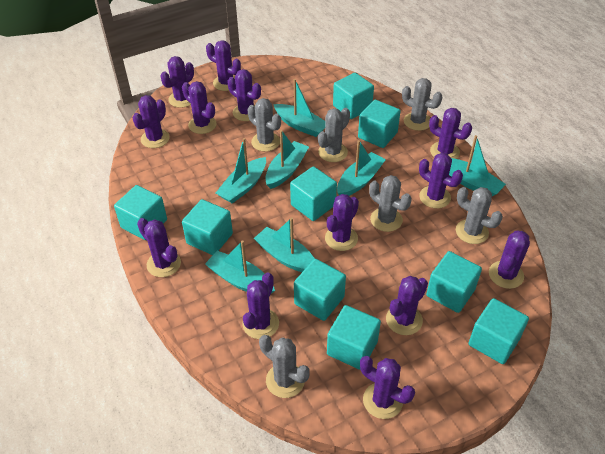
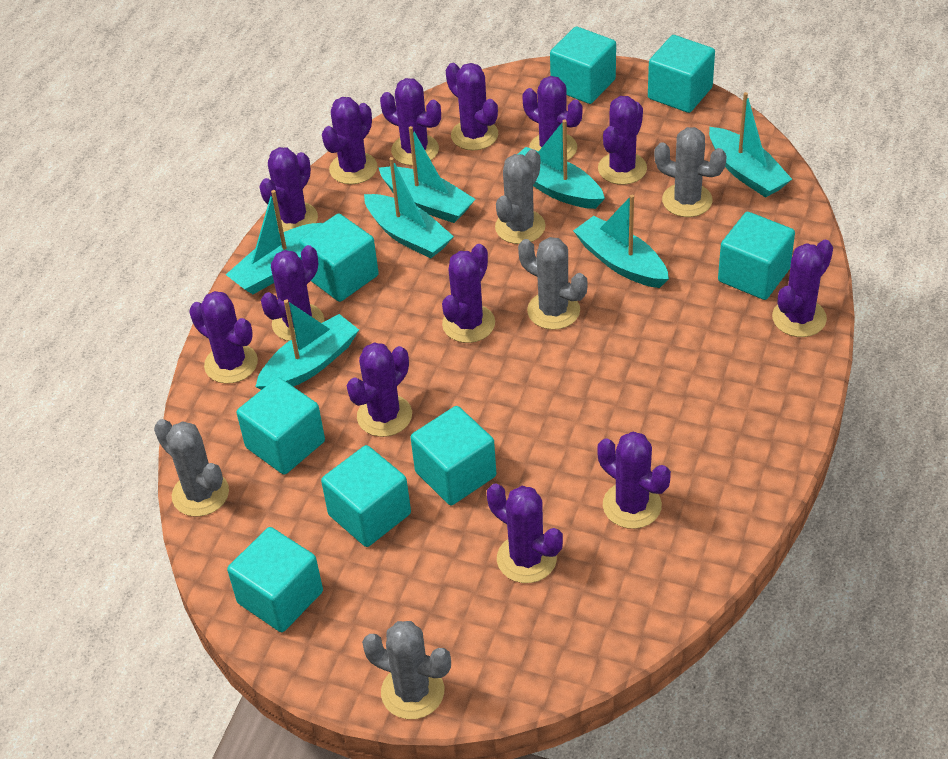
grey cactus: [248,98,281,152] [259,335,310,398] [318,108,350,162] [369,175,412,232] [402,78,442,131] [456,187,503,244] = 6 -> [154,419,229,517] [362,621,451,719] [495,149,546,244] [518,237,587,330] [654,127,727,217] = 5
turquoise cube: [114,185,167,240] [182,199,233,255] [290,166,337,221] [294,259,346,321] [327,305,381,370] [333,73,374,119] [358,100,401,148] [426,251,482,313] [469,298,529,364] = 9 -> [227,527,323,632] [237,377,325,475] [299,214,379,302] [321,445,411,547] [410,406,496,506] [550,27,616,104] [648,35,715,113] [718,212,795,300] = 8

